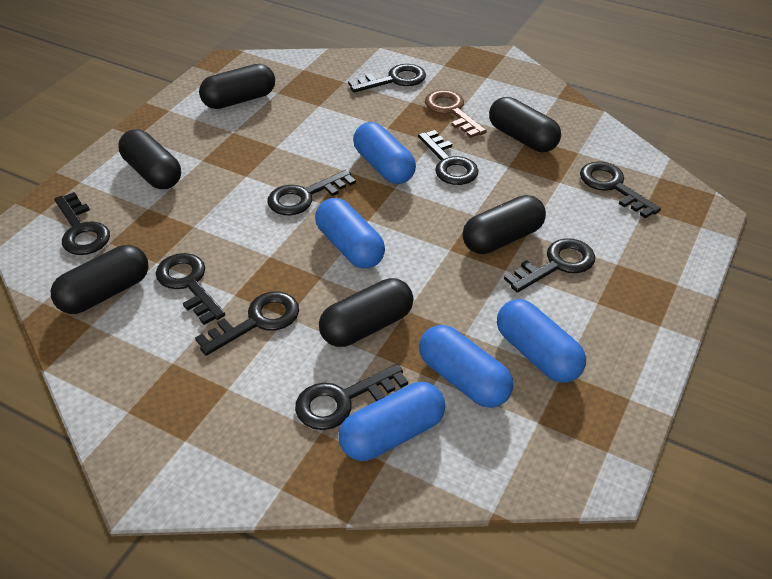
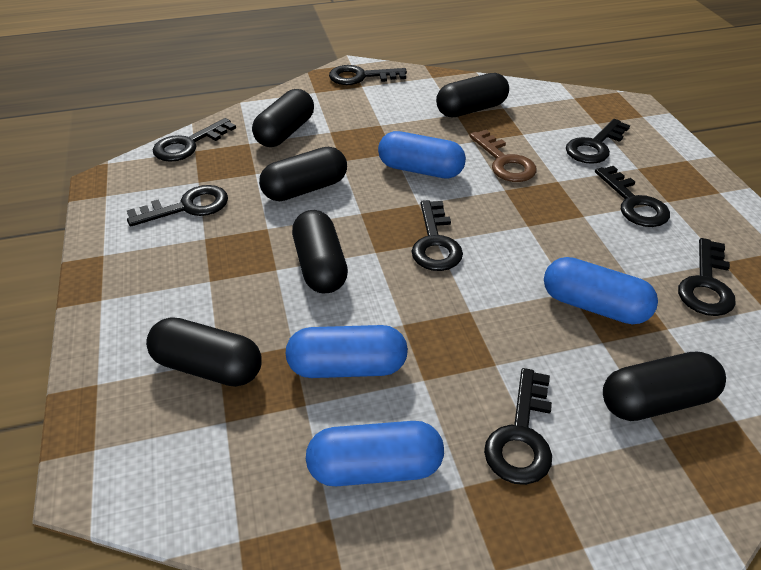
black key: [54,192,110,255] [155,253,225,325] [195,292,299,356] [268,170,356,215] [295,364,408,430] [348,64,426,93] [418,130,479,185] [504,238,595,293] [580,161,661,218] = 9 -> [127,185,228,227] [153,118,236,162] [329,65,407,85] [412,200,463,271] [484,368,552,485] [566,119,630,164] [595,166,670,227] [678,238,736,316] = 8
blue capsule: [315,198,385,269] [339,382,445,461] [353,122,416,184] [419,325,513,408] [497,299,586,383] = 5 -> [286,325,408,378] [306,421,444,486] [378,131,466,179] [544,257,658,324] = 4

